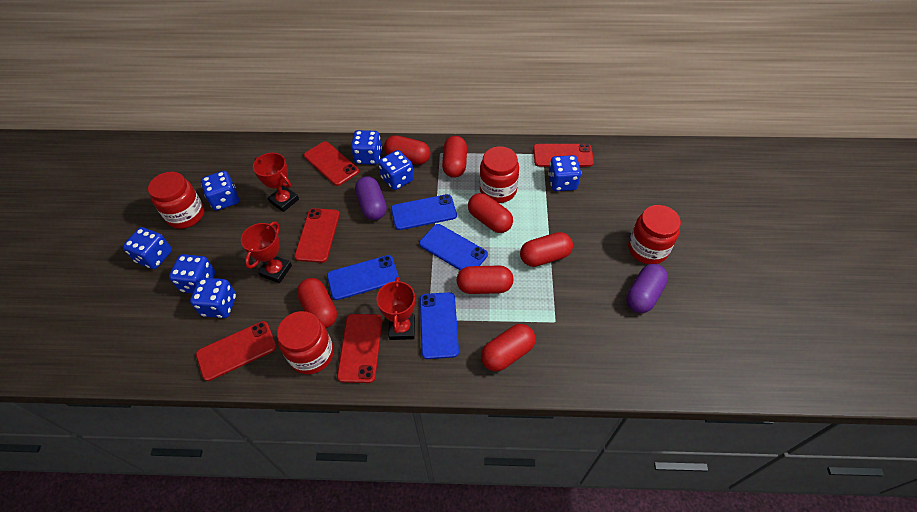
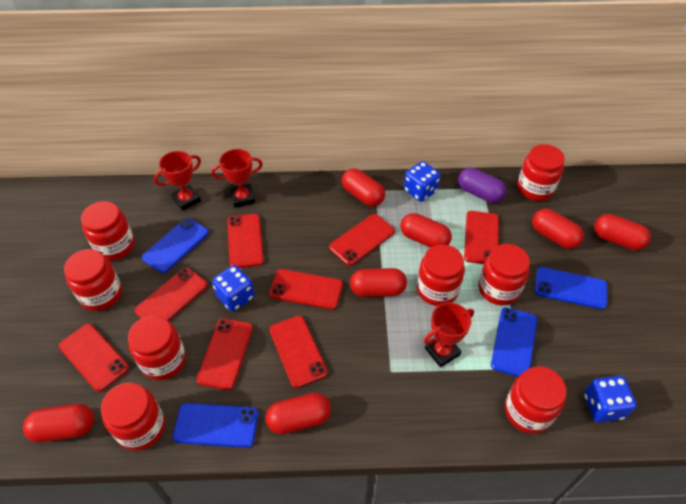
blue dice: [123,227,172,269] [169,254,215,293] [190,278,236,318] [201,171,239,211] [351,130,382,165] [378,150,414,190] [548,155,581,191] = 7 -> [212,265,255,312] [404,161,440,202] [584,376,637,422] = 3
purple capsule: [355,176,387,220] [626,264,668,313] = 2 -> [458,168,506,203] = 1
red jar: [148,172,205,229] [277,311,334,374] [480,146,519,203] [628,205,681,264] = 4 -> [64,249,122,311] [81,201,135,261] [101,383,165,451] [128,315,186,380] [417,245,465,306] [478,244,530,305] [505,366,567,434] [517,144,565,201] = 8
red phone: [196,321,276,381] [294,208,340,263] [304,141,359,186] [337,314,382,383] [533,144,594,167] = 5 -> [59,324,129,392] [135,267,208,321] [196,318,253,390] [227,214,264,268] [269,269,343,310] [269,316,328,388] [329,214,395,266] [464,211,499,264] = 8

